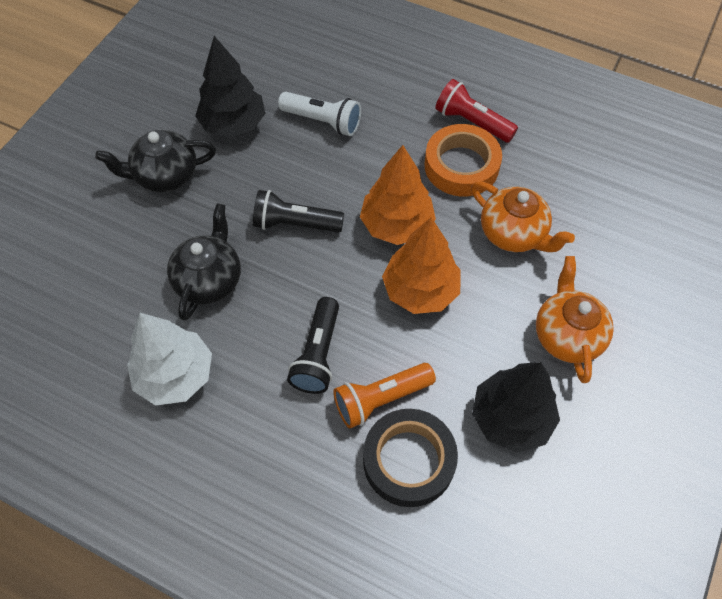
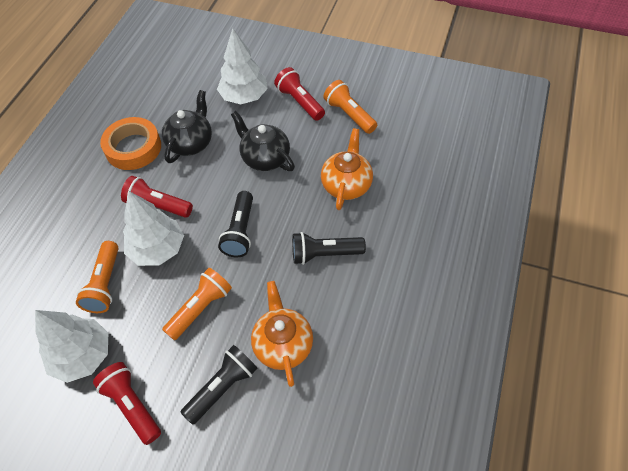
black flashlight: [253,190,344,233] [287,297,339,394] = 2 -> [180,345,258,425] [218,191,253,257] [292,232,366,265] = 3
black tape: [363,409,458,507] = 1 -> none = 0
black tree: [195,36,266,138] [472,362,560,453] = 2 -> none = 0
orange flashlight: [333,363,436,428] = 1 -> [76,241,119,313] [162,268,232,340] [323,80,377,134] = 3
orange tree: [360,145,436,245] [382,217,461,314] = 2 -> none = 0
red flashlight: [435,79,518,143] = 1 -> [93,362,161,445] [121,176,193,218] [274,67,325,121] = 3
white flashlight: [278,92,361,136] = 1 -> none = 0
white tree: [127,313,212,406] = 1 -> [35,310,108,383] [123,191,184,266] [217,28,268,104] = 3

